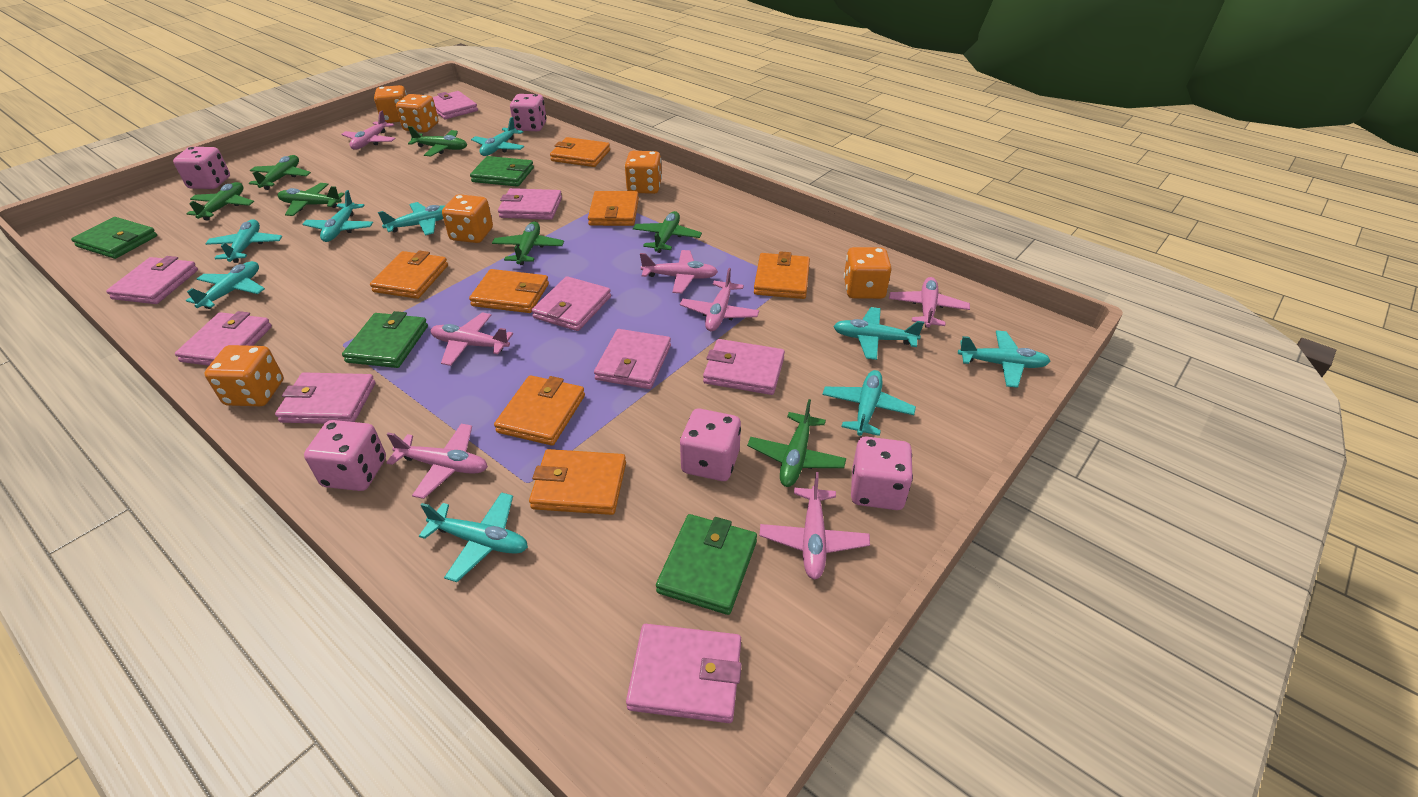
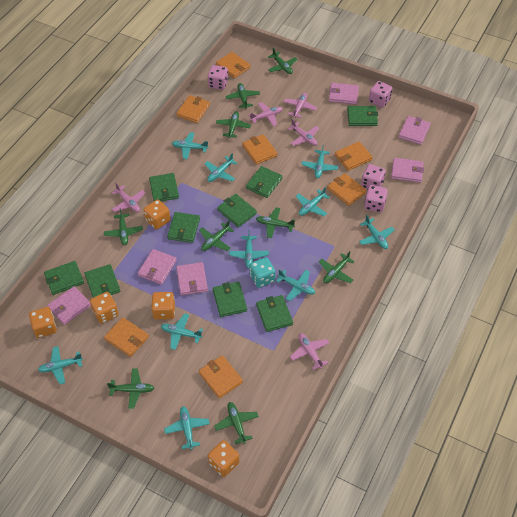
green plane: [187,182,254,220] [249,155,311,190] [278,183,345,216] [408,126,467,157] [492,221,564,265] [633,211,702,253] [747,399,846,487] = 7 -> [104,208,143,245] [107,368,154,409] [199,220,234,251] [214,402,259,444] [216,111,251,138] [226,83,260,109] [256,207,295,238] [268,48,298,74] [318,251,355,283] = 9
green wallet: [71,217,157,259] [342,311,428,368] [470,156,534,187] [656,514,757,615] = 4 -> [44,261,84,295] [84,264,120,298] [149,173,179,201] [167,212,200,243] [213,282,247,317] [217,194,257,227] [246,166,283,198] [256,295,293,332] [347,106,378,126] = 9
orange dice: [204,345,283,406] [374,85,407,123] [396,94,439,132] [442,194,493,243] [625,151,662,194] [844,247,891,299] = 6 -> [29,307,57,338] [90,292,119,324] [144,199,170,230] [151,292,175,319] [208,440,240,477] = 5
pink dice: [173,147,230,189] [304,420,386,491] [510,94,546,131] [680,409,741,481] [851,437,913,510] = 5 -> [208,65,228,90] [361,164,386,189] [364,185,388,213] [369,81,392,108] = 4
pink plane: [341,110,396,150] [386,424,488,499] [430,312,513,366] [640,250,718,293] [680,268,759,331] [759,472,870,580] [889,277,970,328] = 7 -> [111,183,145,212] [248,102,283,126] [283,93,317,118] [287,119,319,146] [290,333,329,370] = 5
pink wallet: [106,256,198,304] [175,311,272,366] [275,373,376,424] [432,91,478,119] [498,188,562,220] [531,276,611,331] [594,329,671,389] [626,624,742,723] [703,339,785,395] = 9 -> [47,286,91,325] [138,249,177,285] [176,262,208,296] [329,83,359,104] [391,158,424,183] [399,116,431,145] = 6
turquoise dice: none = 0 -> [249,257,276,288] = 1
turquoise plane: [186,261,265,309] [206,219,282,263] [302,190,373,242] [378,202,446,235] [419,492,528,582] [471,117,524,156] [822,370,916,436] [833,307,924,360] [958,330,1050,388] = 9 -> [38,346,83,384] [161,313,203,350] [164,406,210,450] [172,132,209,159] [204,153,237,182] [229,230,269,268] [276,270,315,301] [296,187,330,216] [301,145,338,178] [359,215,394,249] = 10

